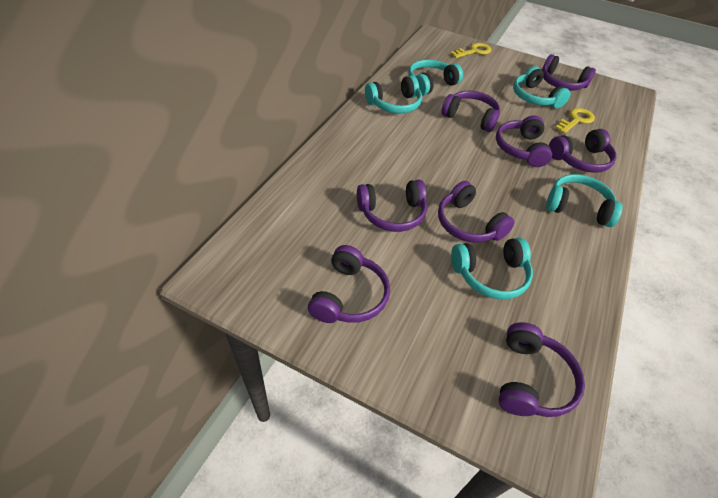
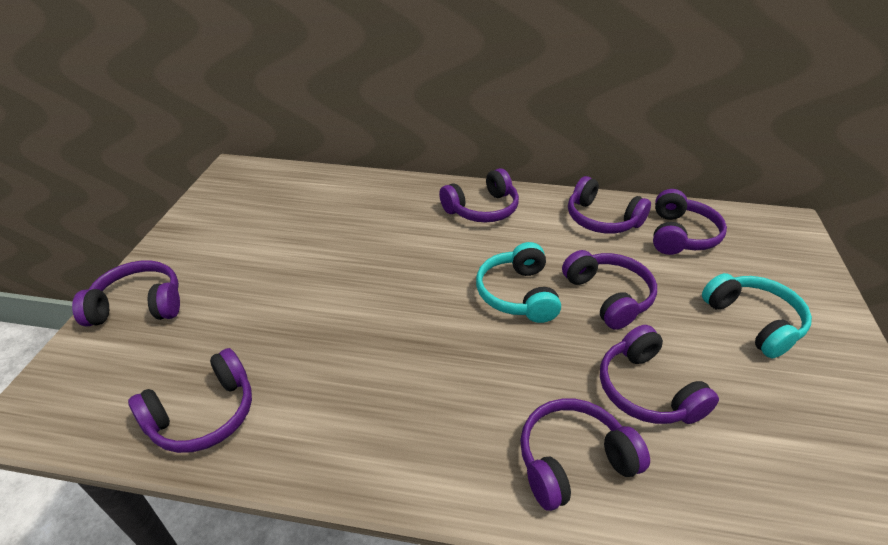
turquoise headphones: [365,75,422,114] [408,59,463,96] [451,238,533,299] [513,66,571,109] [546,174,623,227] = 5 -> [476,242,561,323] [702,273,812,358] = 2
yellow key: [451,43,491,58] [555,108,595,134] = 2 -> none = 0

